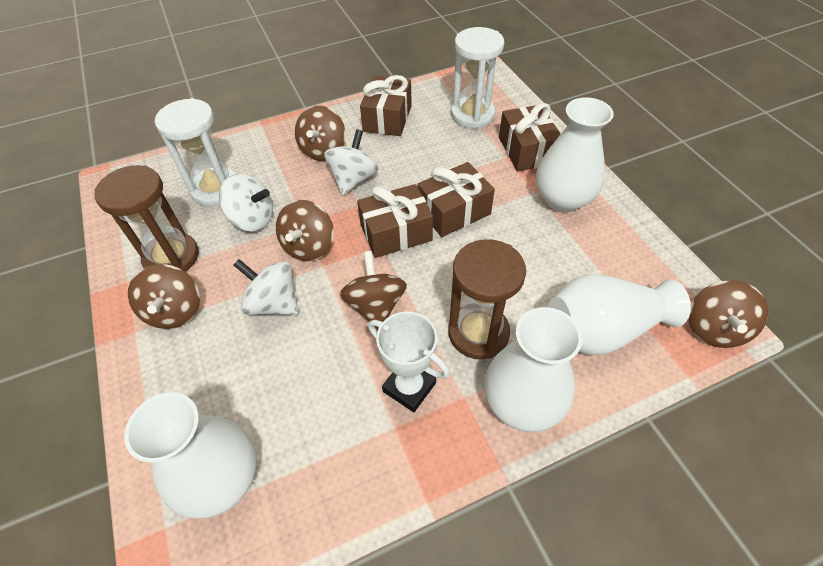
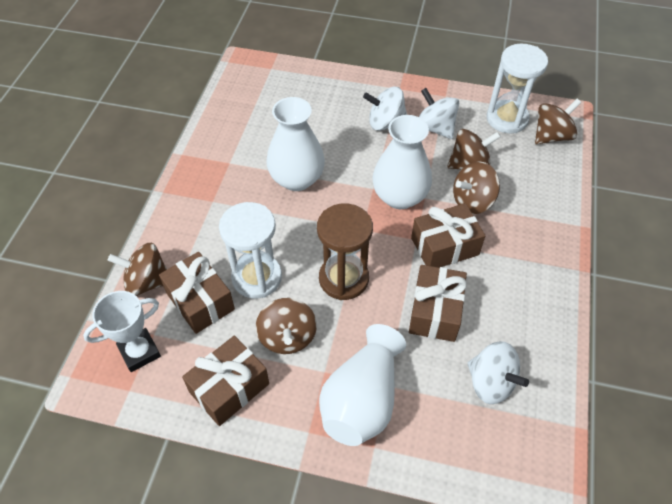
brown hourglass: [94,165,199,272] [448,239,526,359] = 2 -> [317,203,373,300] = 1
white vase: [124,392,257,519] [484,307,582,432] [536,97,614,212] [548,274,691,355] = 4 -> [266,97,325,191] [319,324,406,446] [372,115,432,209] = 3

